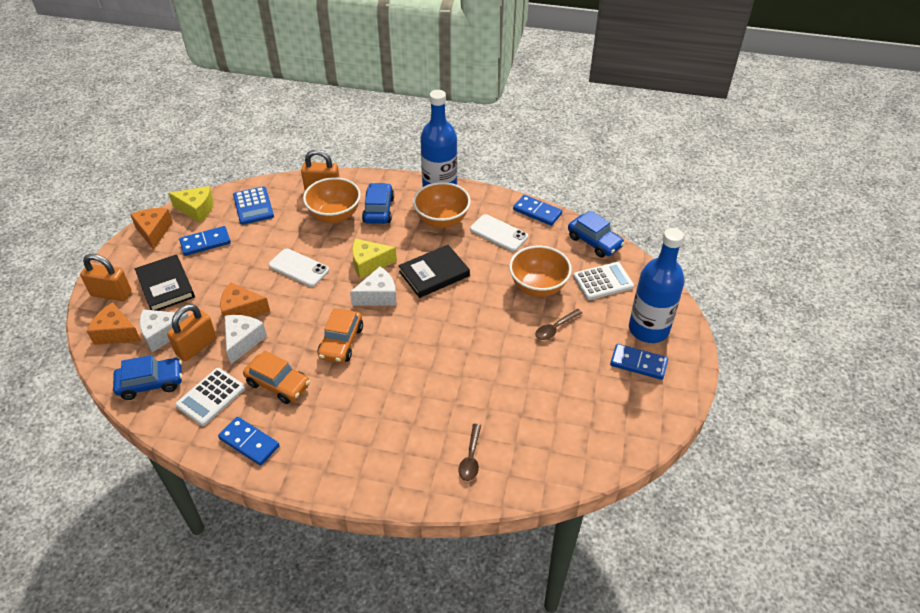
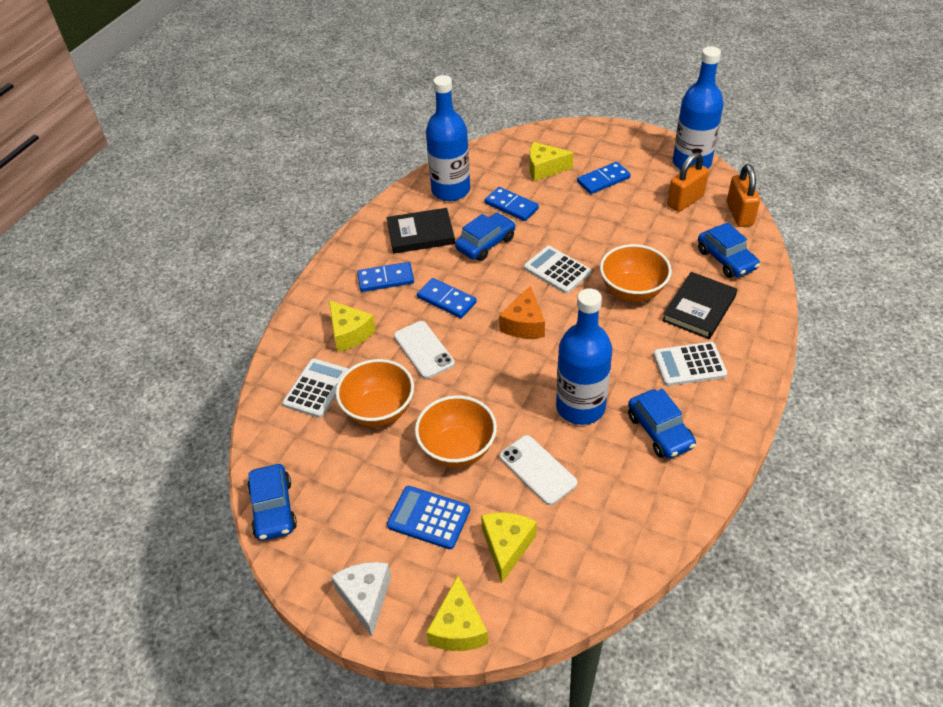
blue bottle: [420,90,457,187] [629,228,685,343] = 2 -> [426,75,470,201] [556,288,612,425] [673,47,724,170] = 3
blue car: [113,355,182,400] [362,183,394,224] [568,211,625,258] = 3 -> [247,464,297,541] [455,213,516,261] [628,389,696,459] [698,222,760,278] = 4
brown spoon: [458,424,481,481] [535,309,582,340] = 2 -> none = 0
orange car: [243,351,310,404] [317,308,363,363] = 2 -> none = 0
orange cheese: [87,302,141,345] [130,208,173,250] [220,282,270,322] = 3 -> [499,286,545,338] = 1
orange padlock: [80,254,132,301] [167,304,217,361] [301,149,340,190] = 3 -> [667,152,709,212] [727,164,760,227] = 2
white calculator: [175,368,245,426] [573,262,634,300] = 2 -> [282,358,348,418] [524,246,591,294] [653,342,727,386] = 3
white cheese: [139,309,189,352] [225,315,267,364] [350,266,397,306] = 3 -> [331,562,391,636] = 1
yellow cheese: [168,186,214,223] [352,238,397,279] = 2 -> [329,300,376,352] [426,576,488,651] [481,512,537,583] [529,142,574,181] = 4

